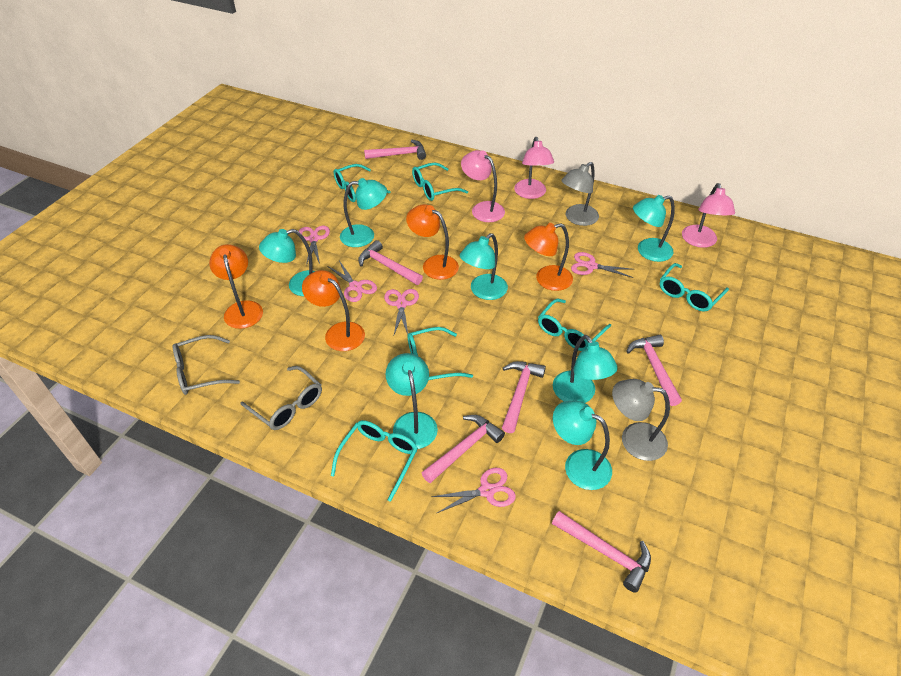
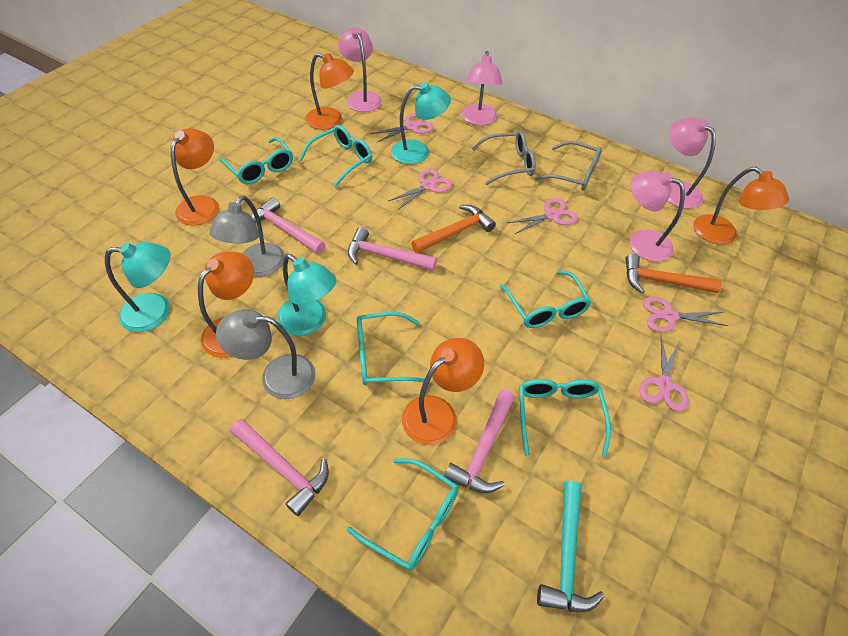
orange hammer: none = 0 -> [411,205,496,253] [625,254,722,293] = 2
orange lamp: [209,244,263,329] [302,270,365,351] [406,204,459,280] [524,223,573,291] = 4 -> [171,128,219,226] [198,252,254,358] [305,53,354,130] [402,338,484,445] [693,167,789,245] = 5
pink hammer: [358,240,423,285] [364,140,426,160] [422,415,505,483] [502,361,546,433] [552,511,651,593] [626,335,682,406] = 6 -> [230,419,329,516] [252,197,326,254] [348,227,437,271] [444,390,515,493] = 4
pink lamp: [461,150,505,222] [514,137,554,199] [682,183,735,248] = 3 -> [338,27,382,112] [462,51,502,125] [630,170,685,262] [668,118,716,209] = 4
turquoise hammer: none = 0 -> [537,480,605,612] = 1
turquoise lamp: [259,229,315,296] [340,178,387,247] [386,353,438,449] [460,233,508,300] [553,335,618,403] [553,401,612,490] [633,195,675,262] = 7 -> [105,242,170,332] [277,254,336,336] [391,82,451,164] = 3

